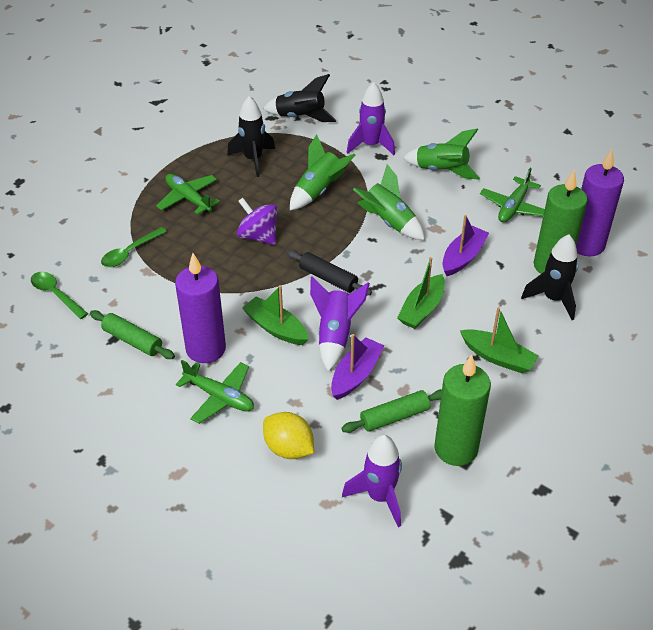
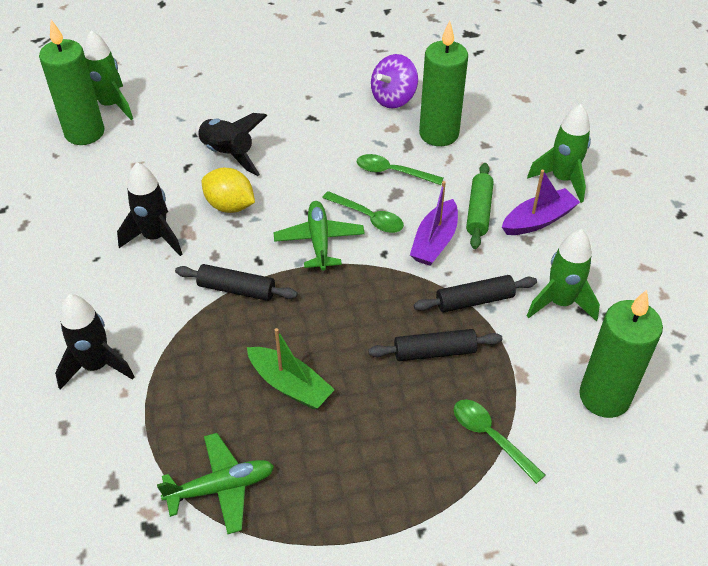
black rolling pin: [286,250,372,295] = 1 -> [175,264,298,301] [368,329,502,361] [414,275,537,312] = 3
green boat: [242,285,309,345] [397,257,445,329] [460,307,538,373] = 3 -> [247,328,335,409] = 1
green candle: [435,354,491,466] [534,170,588,274] = 2 -> [39,20,104,145] [419,21,468,146] [579,290,663,418] = 3
green plane: [156,174,220,215] [176,360,254,424] [480,168,545,222] = 3 -> [157,433,274,534] [274,201,365,271] = 2
green rolling pin: [90,310,175,359] [341,389,442,433] = 2 -> [466,163,494,249] = 1
green spoon: [31,272,88,319] [101,227,167,267] = 2 -> [322,191,404,233] [357,154,443,185] [454,400,545,484] = 3
purple candle: [175,253,226,363] [576,149,624,256] = 2 -> none = 0
purple rocket: [310,277,370,371] [342,435,402,527] [346,82,395,155] = 3 -> none = 0

